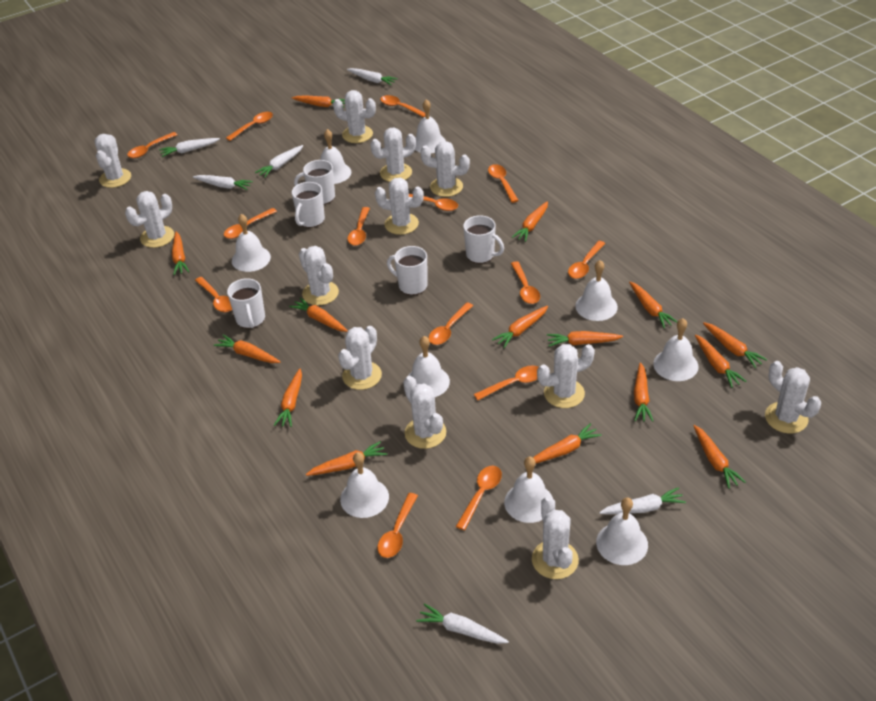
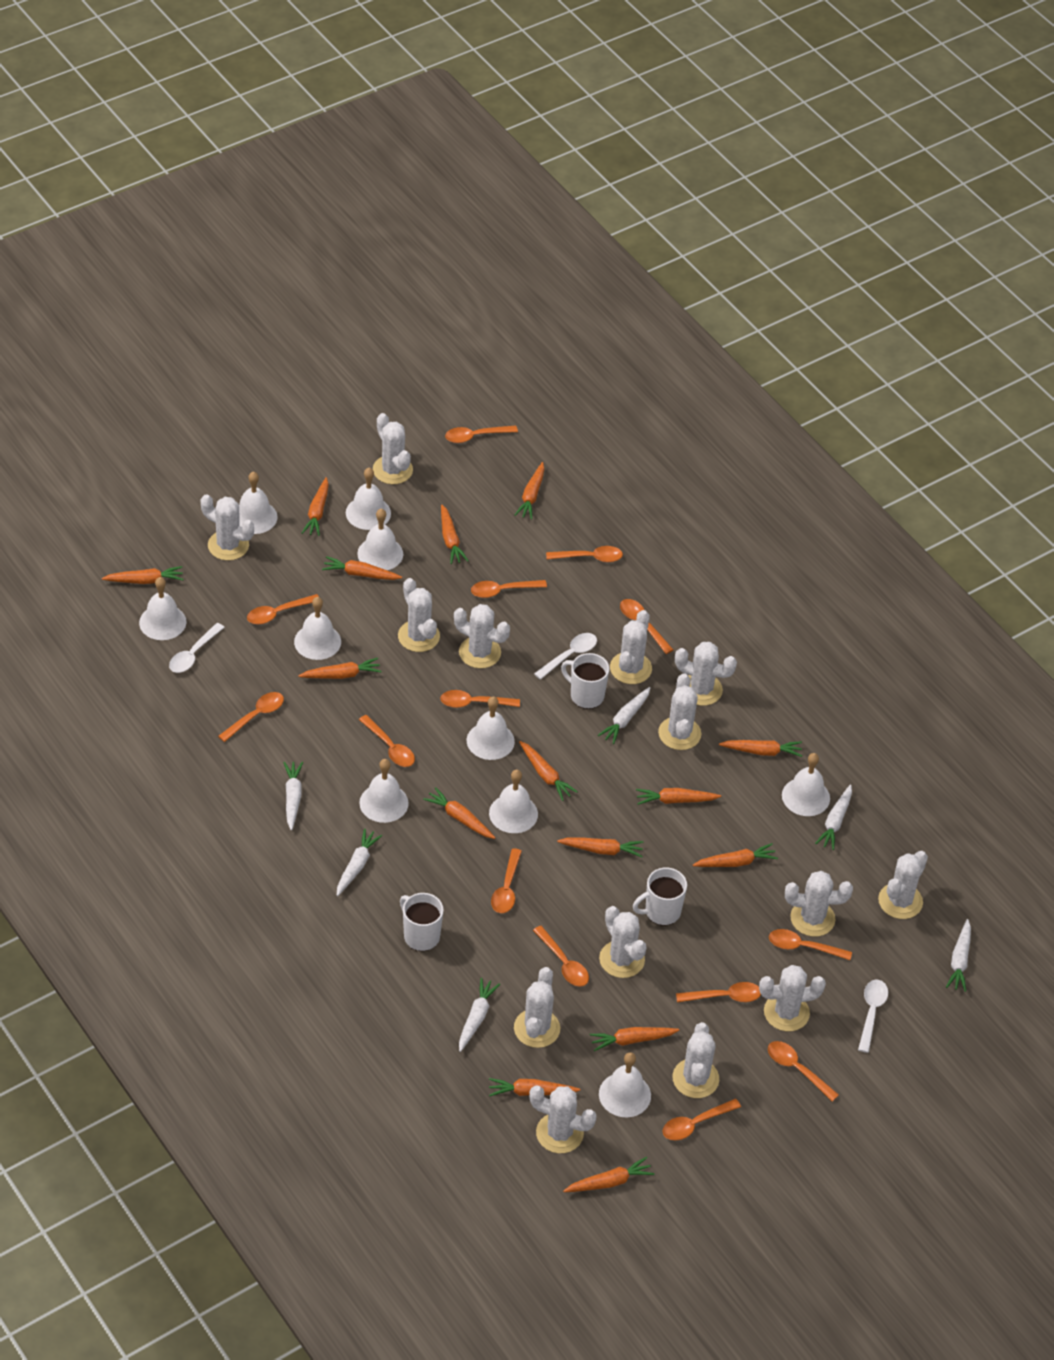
white bell: [232,214,271,272] [320,129,351,184] [340,452,389,518] [408,336,450,397] [415,99,446,153] [504,457,553,523] [575,260,618,321] [596,497,648,565] [653,318,699,381] = 9 -> [139,577,186,640] [239,471,278,534] [294,597,341,660] [346,468,391,530] [357,509,403,570] [359,759,409,823] [467,696,515,760] [489,769,538,833] [599,1052,651,1118] [782,753,830,816] = 10
white cactus: [95,134,131,188] [125,191,174,248] [299,246,339,305] [333,90,376,143] [338,326,382,390] [370,128,416,182] [375,178,424,235] [403,376,446,449] [420,141,470,197] [532,496,579,579] [537,344,595,408] [765,361,821,433] = 12 -> [200,494,254,561] [373,413,413,484] [398,578,440,652] [454,604,510,668] [514,967,560,1048] [529,1086,597,1153] [599,906,646,978] [610,610,652,684] [658,673,701,750] [672,1022,719,1098] [675,642,737,706] [759,965,826,1031] [785,871,853,937] [878,851,928,919] = 14
white mug: [227,278,265,329] [292,182,325,228] [294,160,335,204] [387,246,428,295] [463,215,504,264] = 5 -> [400,893,444,951] [561,653,609,709] [633,867,687,926] = 3
white spoon: none = 0 -> [169,623,225,673] [534,633,597,680] [858,980,888,1053] = 3

